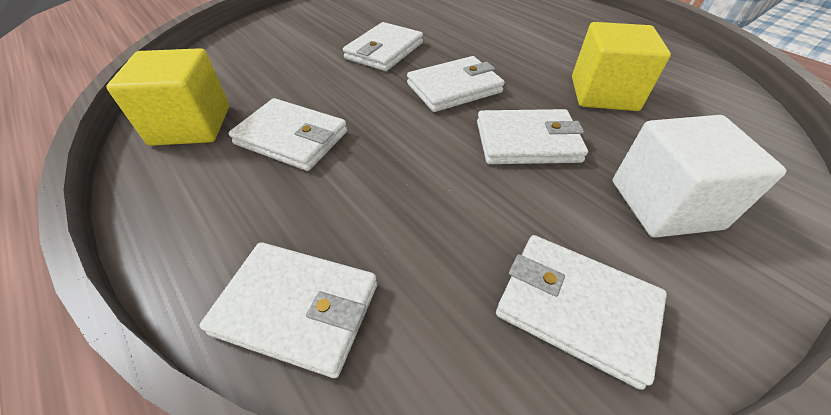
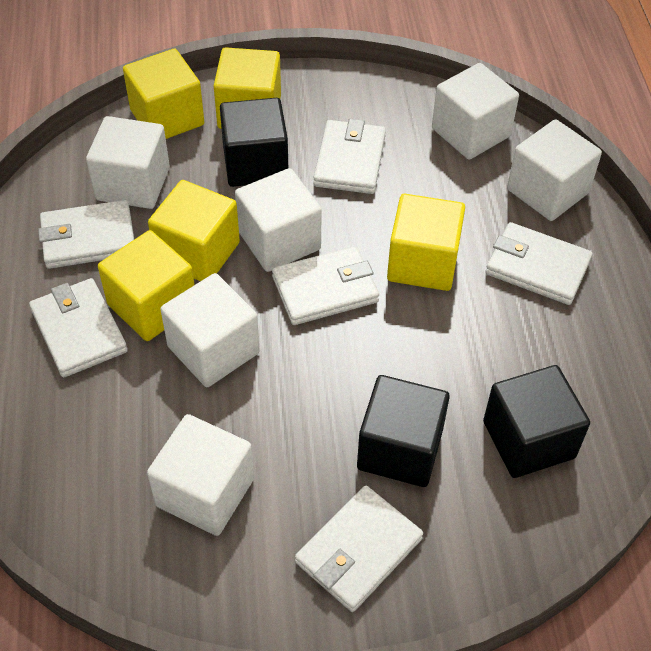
black cube: none = 0 -> [220,98,288,187] [357,375,450,487] [483,365,590,478] = 3
white cube: [612,115,786,238] = 1 -> [86,116,170,209] [147,414,254,536] [160,273,260,387] [235,168,322,272] [432,63,519,160] [507,119,602,221] = 6
yellow cube: [106,48,229,146] [572,22,671,111] = 2 -> [98,230,195,341] [123,49,204,139] [148,180,240,281] [214,47,281,129] [387,194,465,291] = 5

